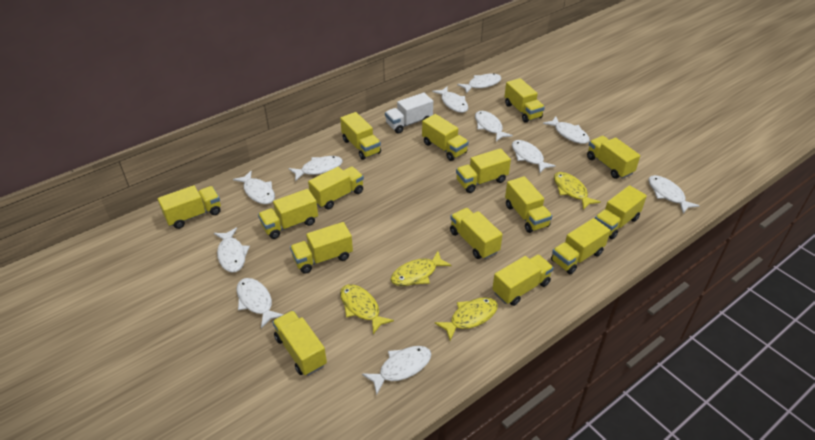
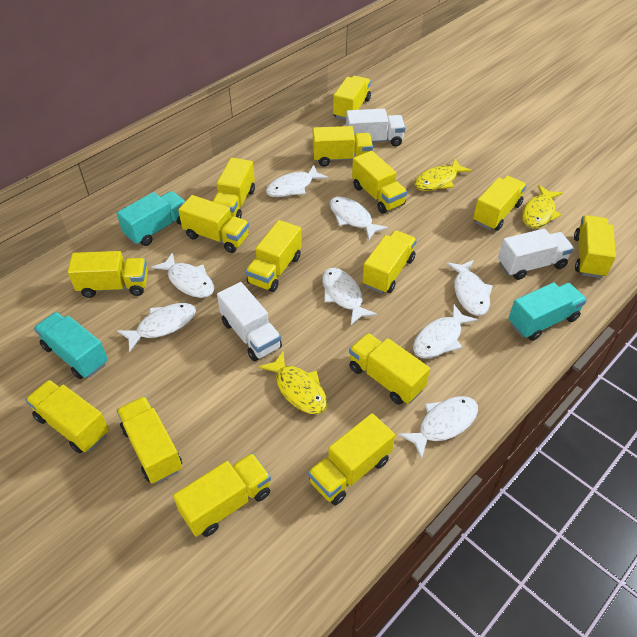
turquoise truck: none = 0 -> [34,312,108,379] [117,191,185,246] [508,282,587,341] = 3
white fish: [214,228,250,272] [233,171,275,204] [237,278,283,328] [288,156,343,181] [362,346,431,395] [432,86,468,113] [457,73,501,93] [475,111,513,141] [512,140,556,173] [543,116,590,144] [648,175,700,213] = 11 -> [117,303,196,352] [151,252,214,298] [266,165,328,197] [322,268,377,325] [329,197,388,240] [399,396,478,460] [413,304,478,358] [446,260,493,316] = 8
white truck: [385,92,433,134] = 1 -> [217,282,282,361] [346,109,405,146] [498,229,574,280] = 3
yellow fish: [340,284,394,334] [390,251,452,286] [435,297,498,341] [554,172,601,210] = 4 -> [258,351,327,414] [414,159,472,191] [522,185,563,229] = 3

